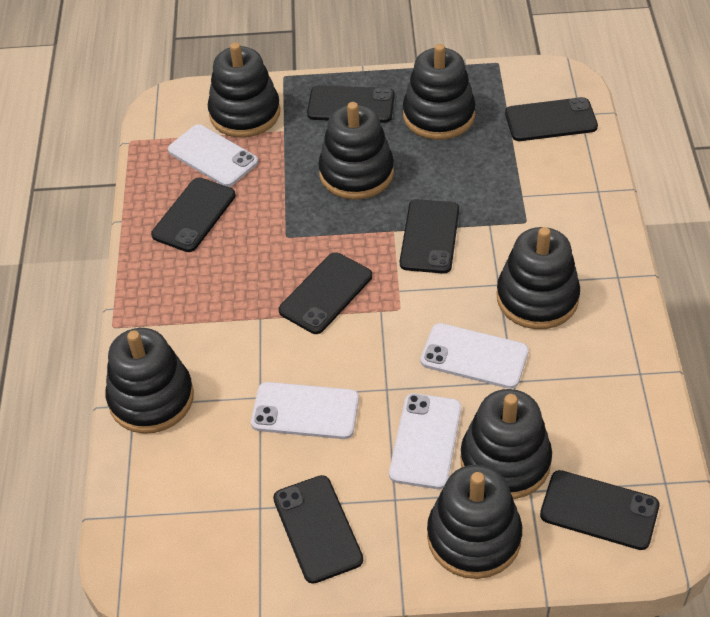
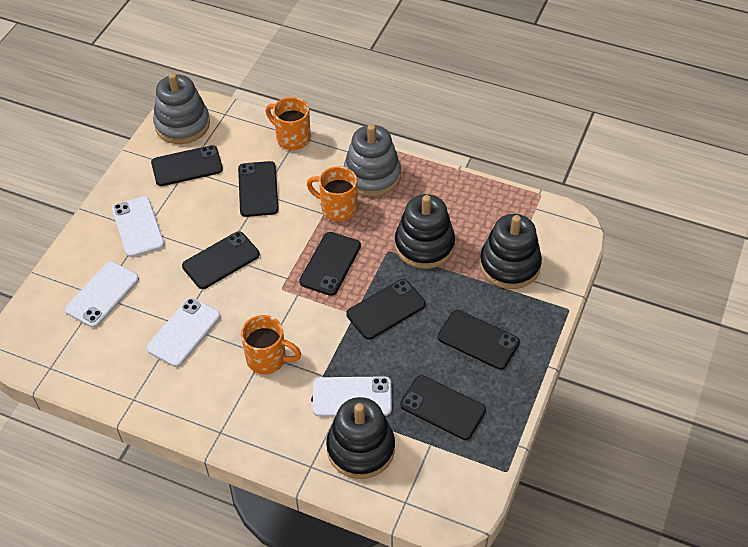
black stacking toy: [105,328,194,434] [208,42,280,138] [318,102,394,200] [403,44,476,140] [427,465,522,579] [460,389,552,499] [497,227,580,329] = 7 -> [326,397,395,479] [395,194,455,269] [480,214,542,289] = 3
grey stacking toy: none = 0 -> [153,73,210,144] [344,124,401,197] = 2
orange mug: none = 0 -> [241,315,301,374] [266,97,311,150] [307,166,357,222] = 3

